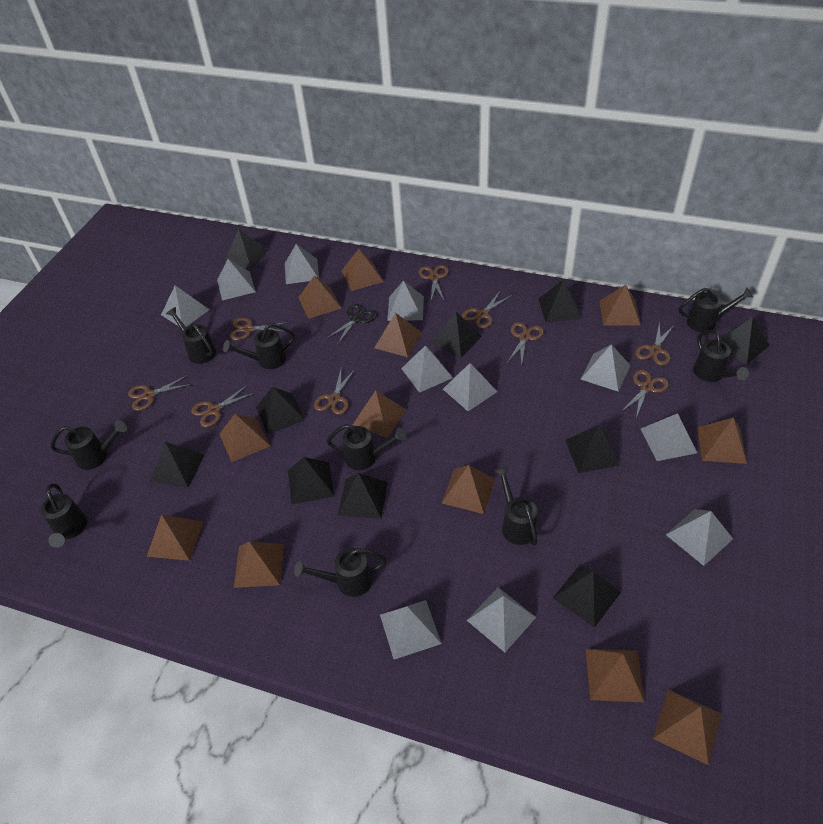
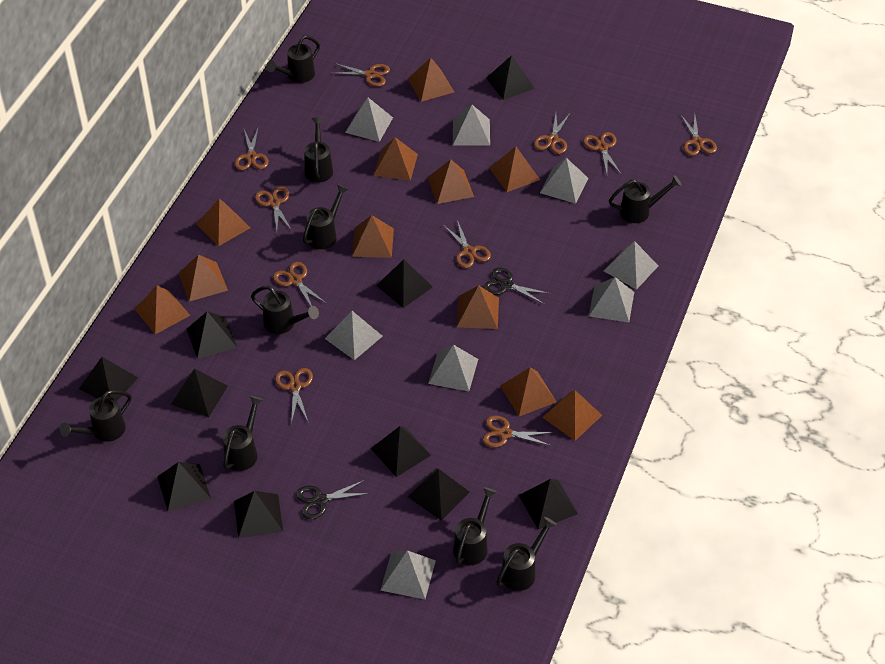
black scissors: [326,304,377,345] = 1 -> [296,480,370,519] [484,267,550,304] = 2
brown pyramid: [147,514,203,561] [220,414,270,462] [234,541,284,588] [298,275,341,319] [342,249,384,291] [353,391,406,438] [374,313,422,357] [442,465,495,514] [586,649,644,702] [600,285,641,326] [653,690,722,765] [697,418,747,464] = 12 -> [134,285,190,334] [178,254,228,302] [197,198,250,246] [352,215,394,258] [373,137,418,181] [408,58,454,102] [427,159,474,204] [457,285,499,329] [489,146,540,192] [500,367,557,416] [542,390,602,441] = 11
brown scissors: [128,375,192,411] [191,385,255,427] [230,317,288,340] [314,367,356,415] [418,265,449,300] [462,290,512,329] [507,322,544,367] [621,370,669,418] [635,322,673,365] = 9 -> [235,128,269,170] [255,186,292,231] [273,262,326,306] [275,368,313,424] [330,63,390,87] [443,220,491,268] [483,415,554,448] [534,114,570,154] [583,132,622,175] [680,114,717,156] = 10
grey pyramid: [161,285,210,327] [217,259,256,300] [285,244,319,284] [380,600,442,659] [387,280,424,321] [401,346,453,393] [443,363,497,411] [467,587,536,652] [581,344,630,391] [641,413,697,461] [666,509,733,566] = 11 -> [325,311,383,360] [345,98,393,142] [381,550,436,599] [428,345,478,391] [453,105,490,146] [540,158,588,204] [589,277,634,323] [604,241,658,290] = 8

